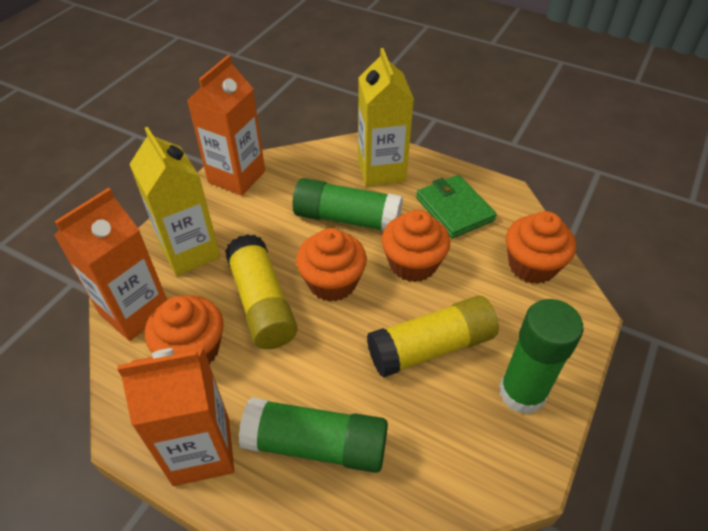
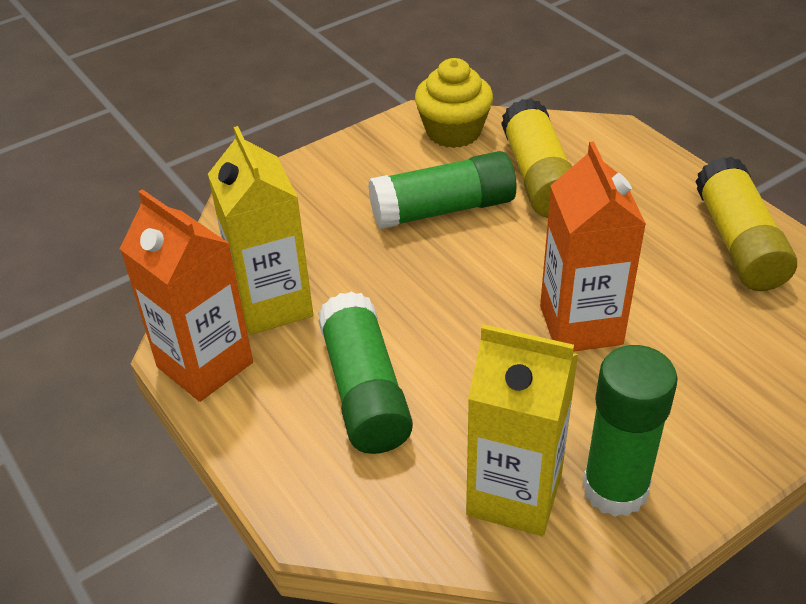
green wallet: [416,175,497,238] = 1 -> none = 0
orange carton: [54,188,167,341] [117,347,234,486] [187,55,265,196] = 3 -> [120,189,253,402] [540,141,646,352] = 2
orange cupcake: [145,295,224,365] [296,228,367,302] [382,210,450,282] [506,211,576,284] = 4 -> none = 0
yellow cupcake: none = 0 -> [415,58,493,148] = 1

